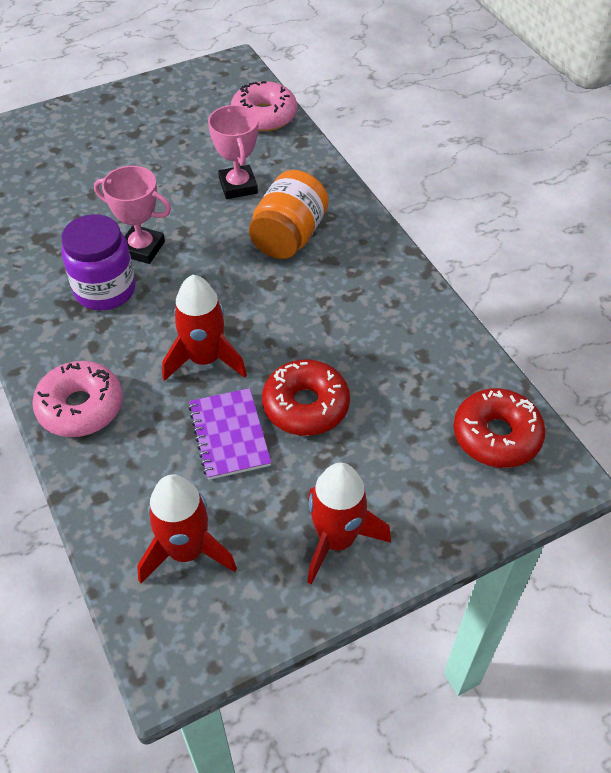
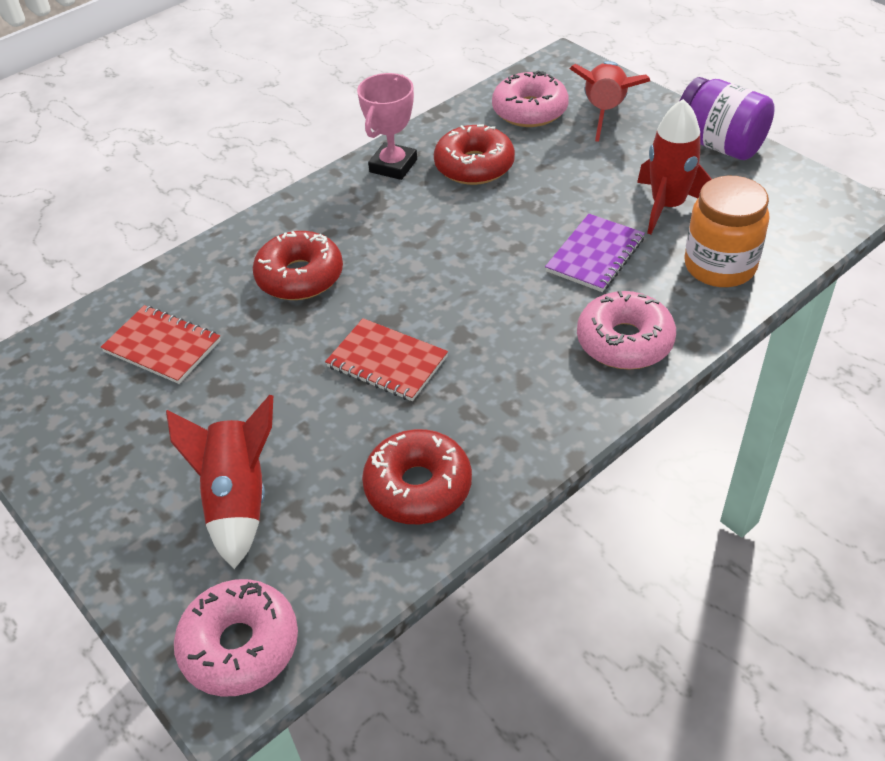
pink donut: [32,361,123,437] [231,81,297,132] = 2 -> [174,579,298,697] [492,71,569,127] [577,290,676,370] = 3
pink trophy: [94,166,171,264] [208,105,259,199] = 2 -> [357,73,417,180] = 1
red donut: [262,360,350,436] [453,388,546,468] = 2 -> [253,231,343,300] [362,429,472,524] [434,125,515,185] = 3
red notebook: none = 0 -> [101,305,221,384] [325,318,448,401] = 2

